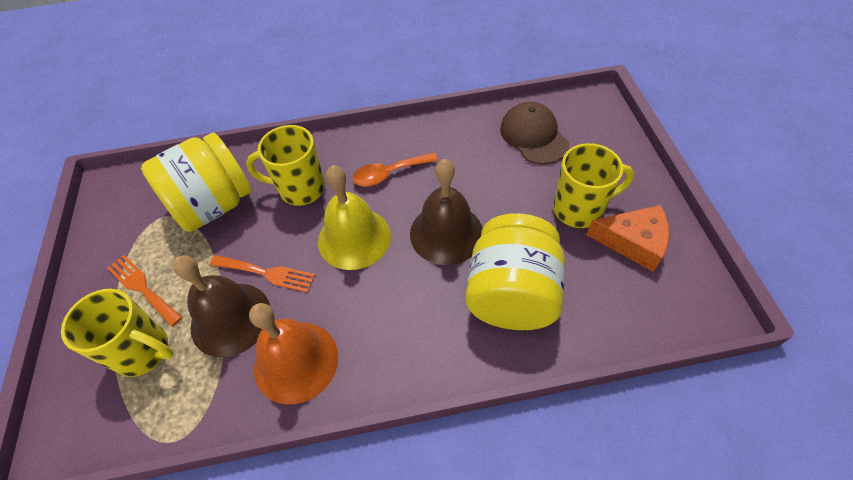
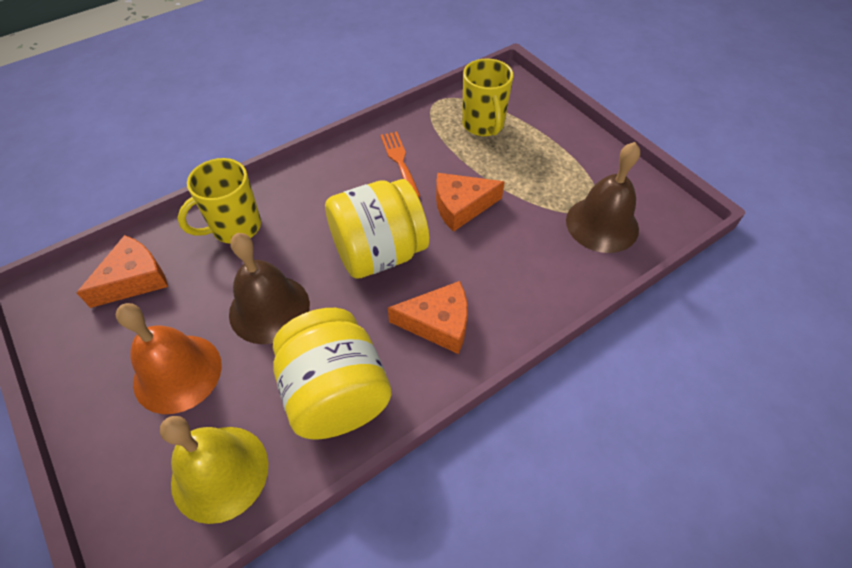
brown cap: [500,102,569,164] = 1 -> none = 0
orange cheese: [586,205,669,272] = 1 -> [77,235,168,308] [388,281,468,354] [436,173,505,232] = 3
orange fork: [107,255,182,327] [210,255,315,293] = 2 -> [380,132,420,197] = 1
orange spoon: [352,153,438,187] = 1 -> none = 0
yellow mug: [61,289,174,377] [246,125,325,206] [553,143,634,228] = 3 -> [178,158,261,244] [462,58,513,136] = 2

